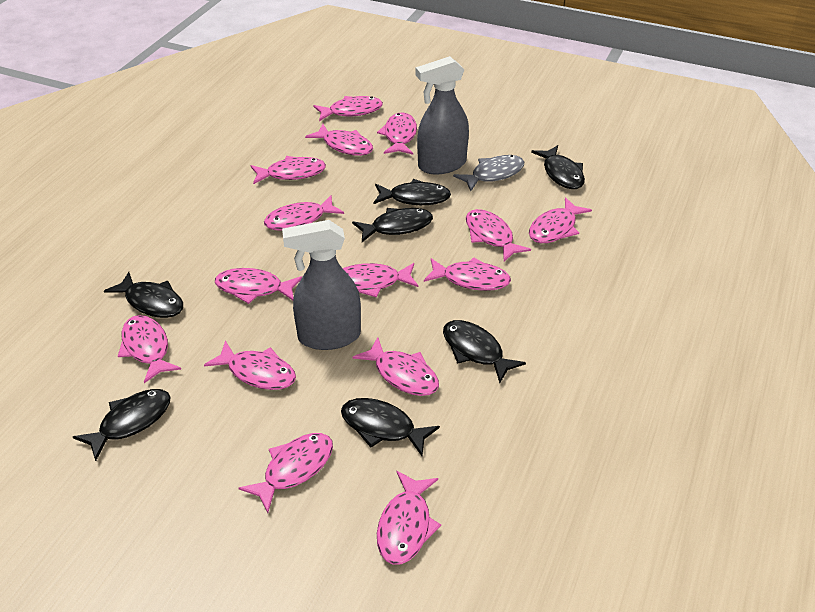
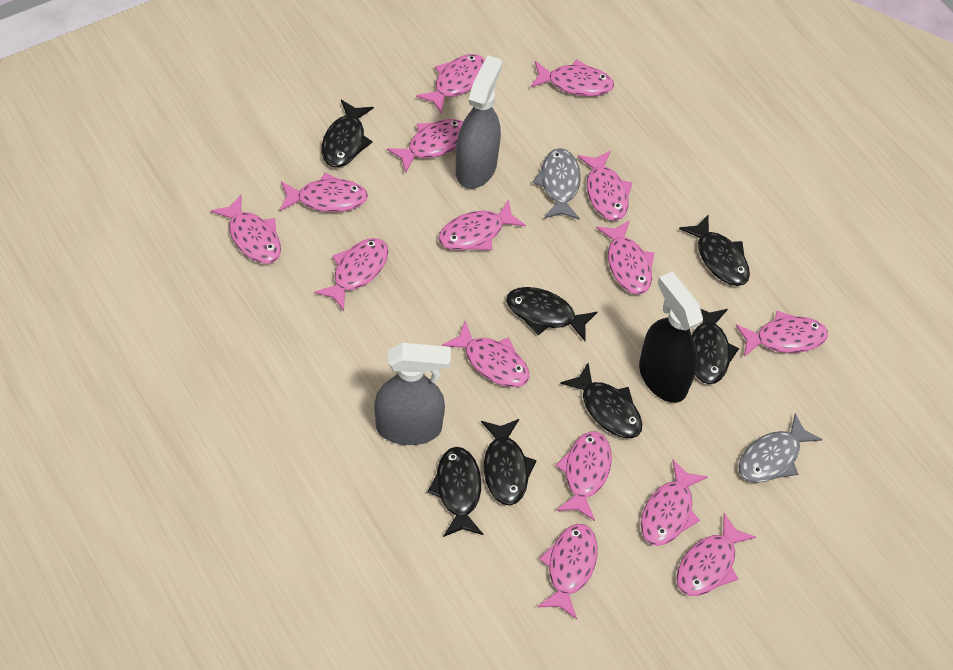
black spray bottle: none = 0 -> [639,272,703,403] = 1
grey fish: [453,155,524,191] = 1 -> [533,148,581,220] [739,413,823,483] = 2

